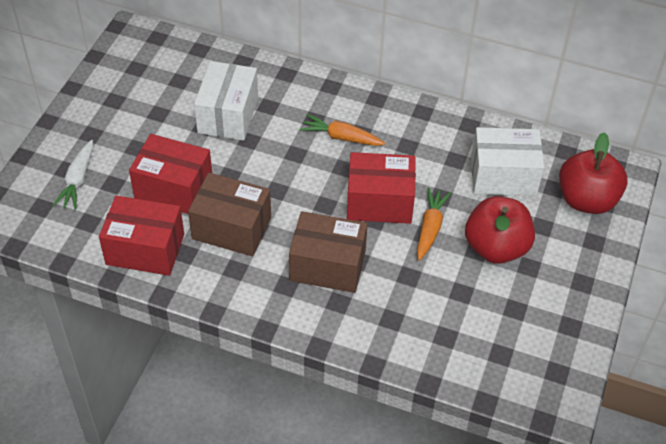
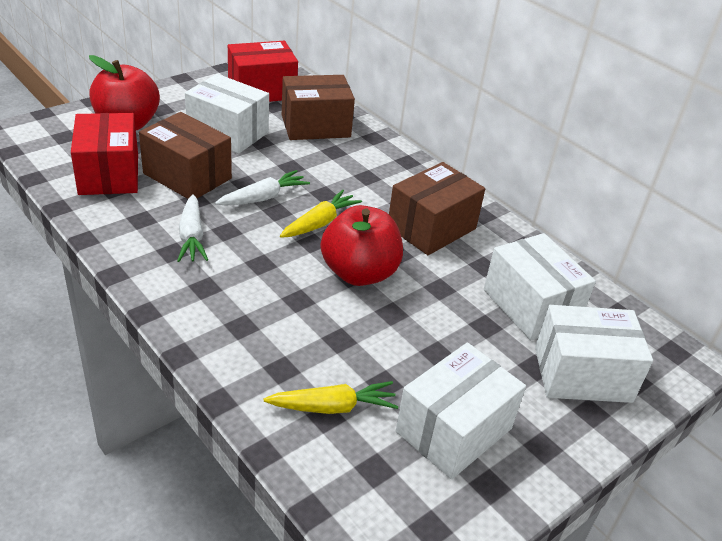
brown box: [188,173,271,256] [289,211,368,293] = 2 -> [139,112,232,199] [282,75,355,140] [389,162,485,255] = 3
orange carrot: [300,114,385,146] [417,187,451,261] = 2 -> none = 0
red box: [99,195,184,276] [129,134,212,214] [347,152,416,224] = 3 -> [71,113,138,195] [228,41,298,102] = 2
white box: [194,61,258,141] [471,127,544,196] = 2 -> [185,74,269,154] [396,342,526,479] [484,233,596,340] [535,305,653,403] = 4
white carrot: [52,140,93,209] = 1 -> [177,194,208,262] [215,170,310,206] = 2
yellow carrot: none = 0 -> [264,381,398,414] [280,190,362,238] = 2

